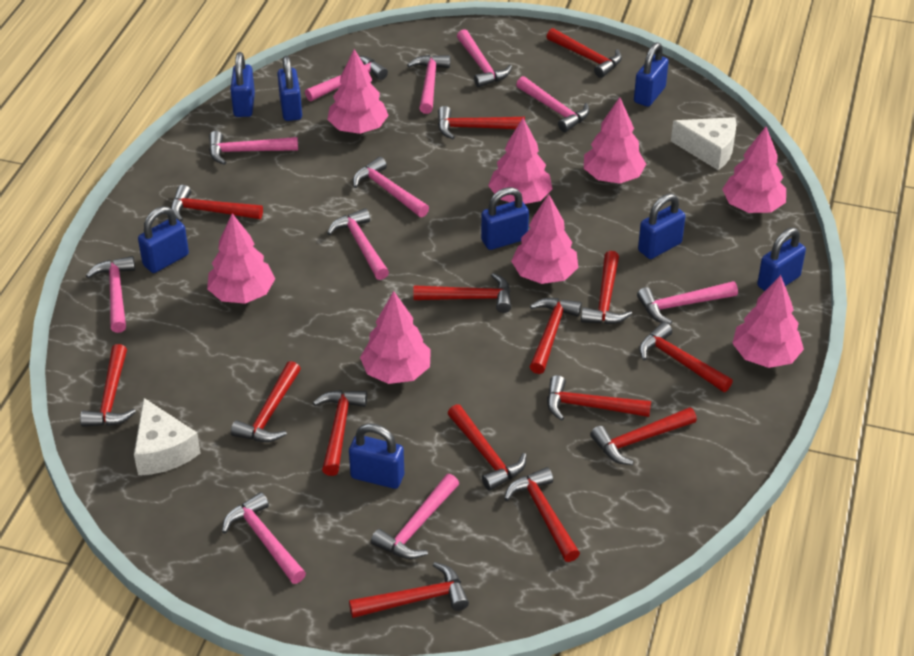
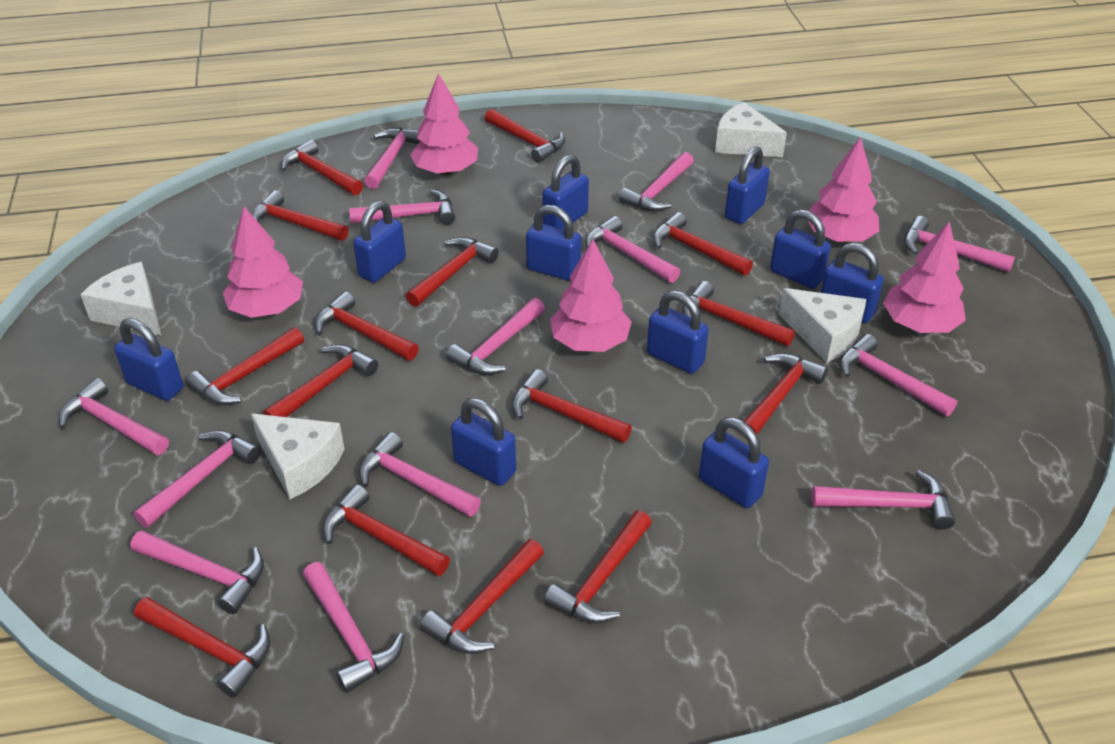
blue padlock: [138,206,189,273] [230,52,255,117] [277,56,302,121] [349,423,404,489] [481,187,529,250] [634,42,669,107] [638,194,685,259] [757,228,806,291] = 8 -> [114,318,183,401] [353,201,406,282] [451,398,516,486] [526,205,581,281] [542,155,589,229] [647,291,709,374] [699,417,769,508] [725,146,770,224] [770,209,831,289] [821,243,884,323] = 10
pink hammer: [86,256,135,333] [209,131,298,165] [222,492,306,584] [305,56,388,101] [327,208,389,280] [353,157,429,217] [371,474,459,559] [407,55,450,114] [457,29,512,87] [516,76,590,132] [637,281,738,325] = 11 -> [59,378,169,455] [130,531,264,614] [134,430,261,528] [303,562,404,693] [349,189,455,225] [359,432,481,517] [364,128,420,189] [446,298,545,375] [585,216,680,283] [619,152,694,212] [812,470,955,529] [840,334,957,417] [904,216,1015,272] = 13
pink tree: [207,213,275,304] [327,49,389,134] [360,291,431,384] [488,118,552,204] [511,194,578,284] [584,97,646,184] [722,127,786,213] [732,275,804,368] = 8 -> [223,206,303,318] [410,73,478,175] [550,239,632,352] [807,137,879,242] [883,221,966,333] = 5
white cheese: [134,398,200,475] [671,117,736,170] = 2 -> [80,262,161,335] [251,414,345,499] [715,102,787,157] [779,288,866,363] = 4

